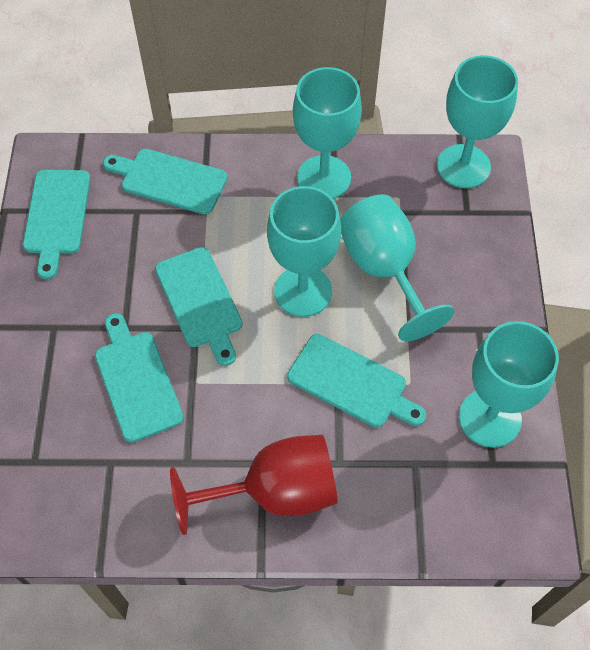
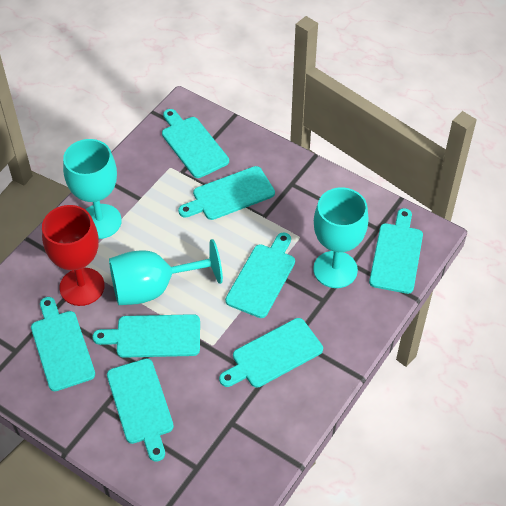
turquoise cutting board: [23,170,90,279] [95,313,184,443] [103,149,227,215] [155,247,243,366] [287,334,426,428] = 5 -> [31,297,95,391] [92,314,200,358] [107,359,174,462] [162,109,229,178] [178,166,275,220] [219,318,323,388] [225,232,295,318] [369,208,423,294] = 8
turquoise goblet: [267,186,341,317] [293,67,362,199] [340,194,454,341] [437,55,518,188] [459,321,559,448] = 5 -> [63,139,122,239] [109,239,223,305] [313,187,369,288] = 3

